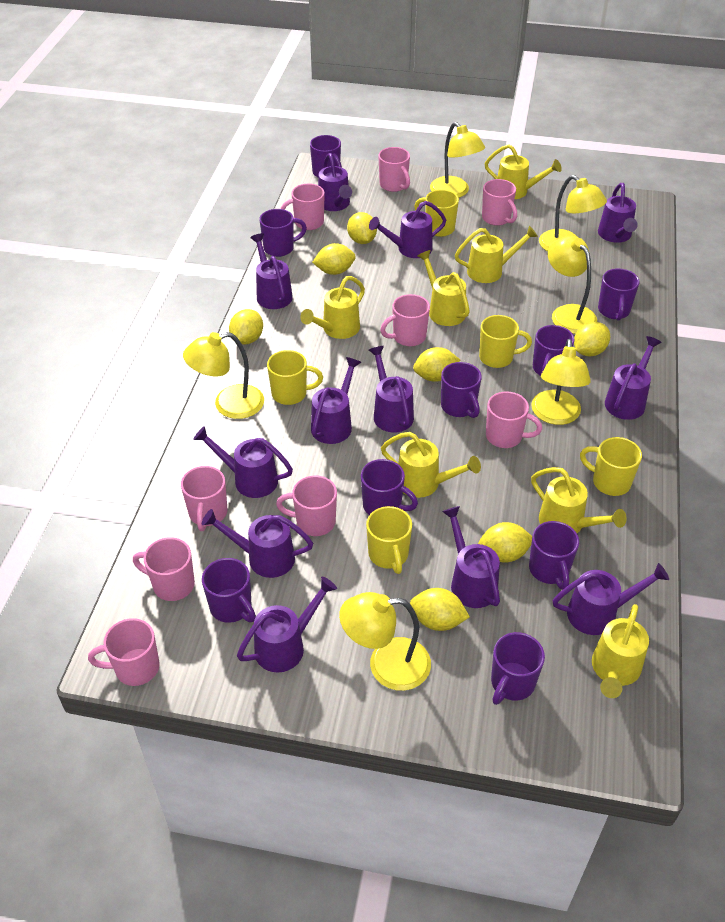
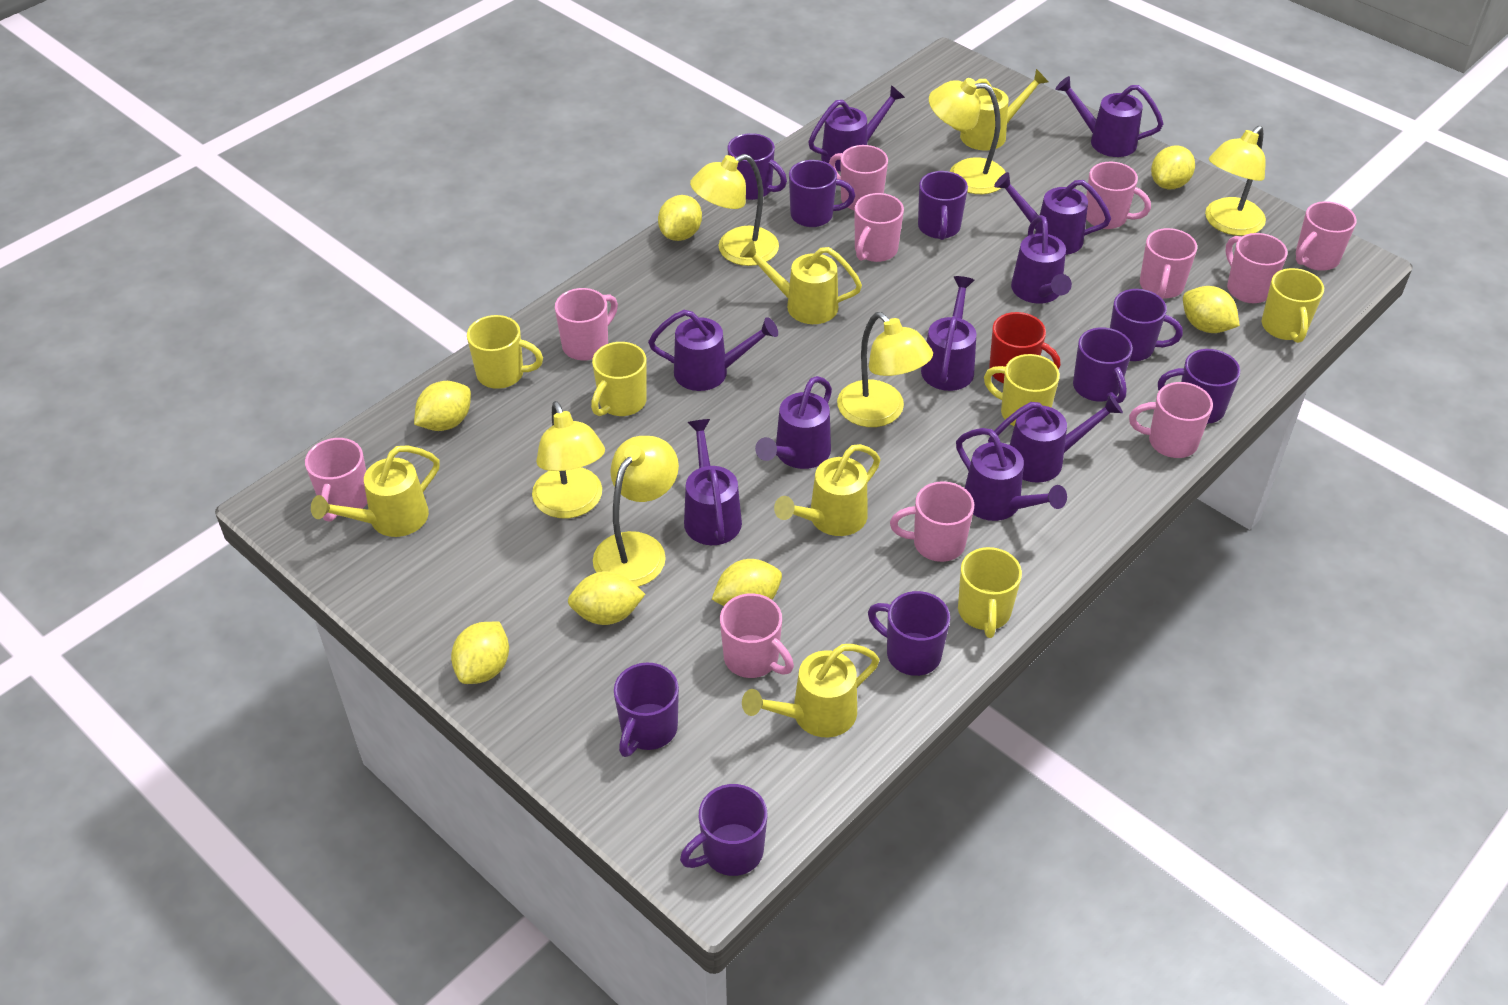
pink mug: [88,618,160,686] [133,537,195,601] [181,466,227,531] [276,476,337,536] [281,184,325,230] [378,147,410,192] [380,294,430,346] [482,179,517,226] [486,392,542,448] = 9 -> [305,438,367,522] [555,288,618,361] [720,593,794,678] [829,145,888,211] [855,193,904,262] [890,481,974,562] [1086,162,1151,229] [1129,382,1213,458] [1140,228,1197,299] [1225,233,1288,303] [1296,201,1357,271] = 11
purple watering can: [193,426,293,498] [202,509,313,578] [237,577,337,672] [250,233,293,309] [311,357,361,444] [318,153,352,211] [369,201,446,258] [369,346,414,432] [442,506,500,608] [553,563,669,635] [598,183,638,243] [605,336,662,420] = 12 -> [648,310,778,391] [684,419,742,545] [755,376,832,469] [808,85,905,171] [921,276,976,391] [956,428,1067,521] [988,394,1123,483] [994,172,1111,255] [1011,215,1072,303] [1055,76,1164,157] = 10
red mug: none = 0 -> [989,312,1061,383] = 1
yellow watering can: [300,276,365,339] [381,432,481,498] [417,250,470,326] [455,225,538,283] [485,144,562,199] [531,467,627,533] [592,604,649,698] = 7 -> [311,446,440,537] [740,241,862,324] [742,644,880,737] [774,444,880,536] [951,69,1048,151] = 5

